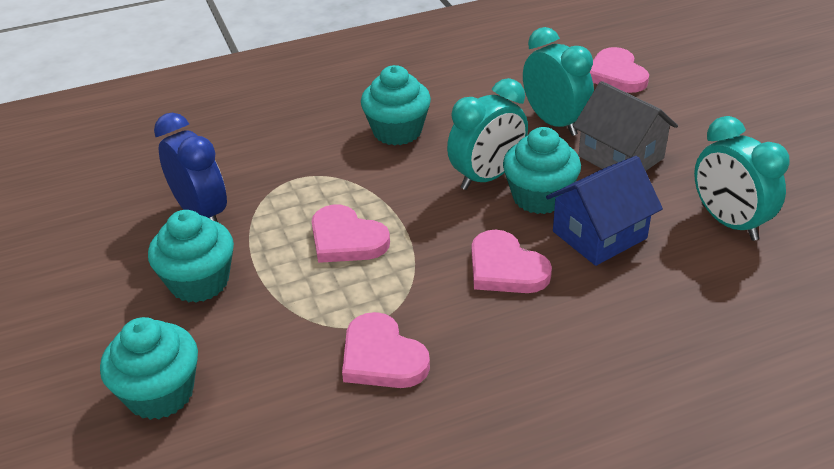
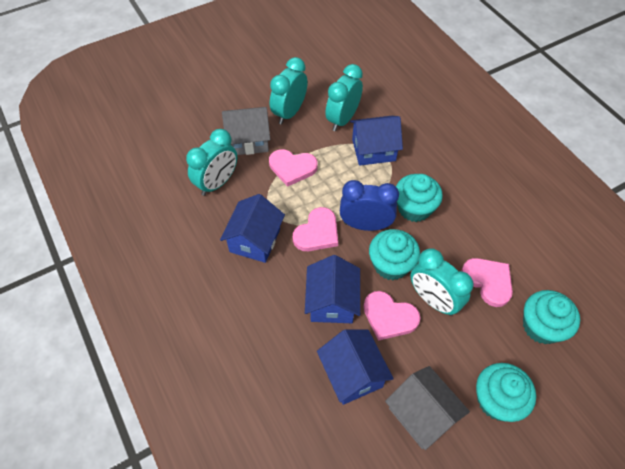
blue house: [546,156,663,266] = 1 -> [220,194,285,263] [305,255,360,323] [317,329,394,405] [350,116,403,166] = 4
grey house: [573,81,678,171] = 1 -> [222,107,270,155] [385,366,470,450] = 2
turquoise clock: [447,78,528,190] [523,27,594,136] [694,116,790,241] = 3 -> [186,129,237,196] [270,57,308,124] [325,64,363,131] [410,248,474,316] = 4

